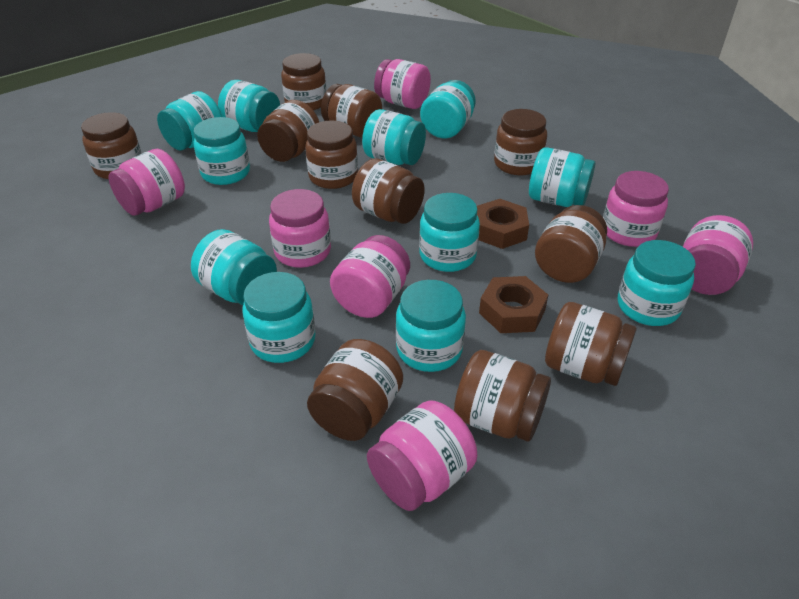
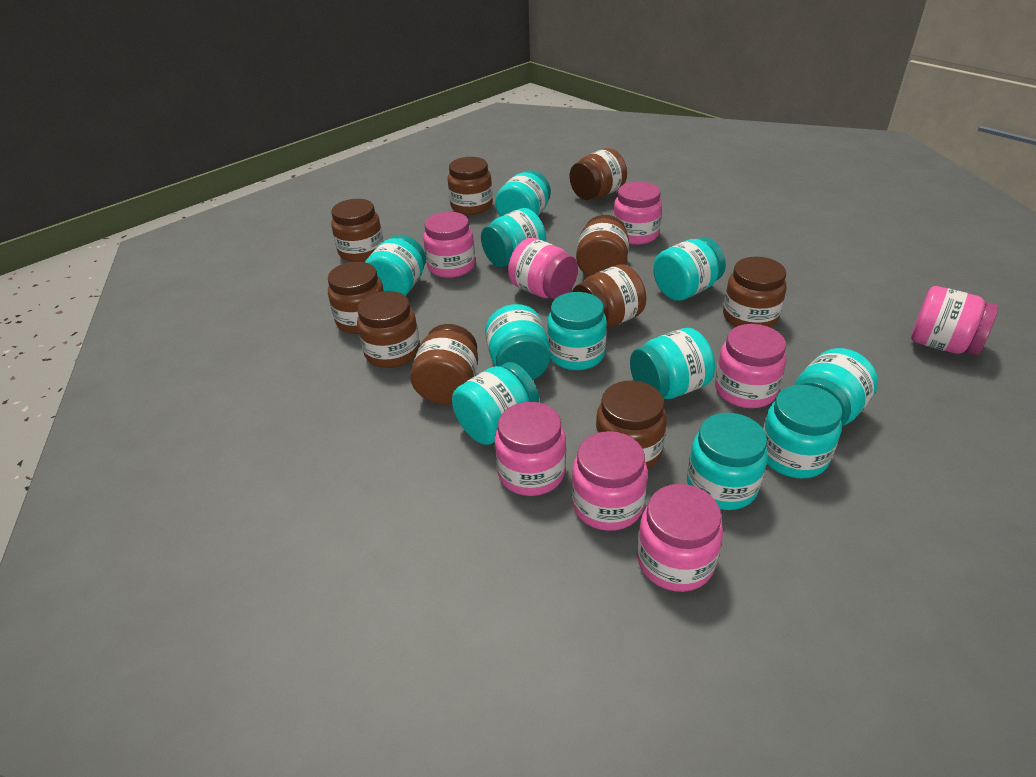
brown jar: [81,112,142,179] [257,100,319,162] [281,53,327,110] [305,120,358,189] [307,339,403,441] [321,84,382,138] [352,159,425,224] [454,350,551,442] [494,109,547,175] [535,205,607,283] [545,302,637,386] = 11 -> [328,262,384,334] [331,199,383,262] [357,291,420,368] [410,324,478,405] [448,157,493,215] [570,148,627,200] [572,264,646,328] [576,215,629,276] [595,381,667,469] [723,257,787,328] = 10
brown nut: [477,199,529,249] [479,276,548,333] = 2 -> none = 0
pink jar: [108,149,185,216] [269,189,331,268] [330,235,410,318] [367,400,477,511] [374,59,431,109] [603,171,669,247] [683,215,753,295] = 7 -> [423,212,475,278] [495,402,566,496] [508,238,578,300] [572,431,648,531] [613,182,662,245] [637,484,723,592] [715,324,786,408] [911,286,998,355] = 8

